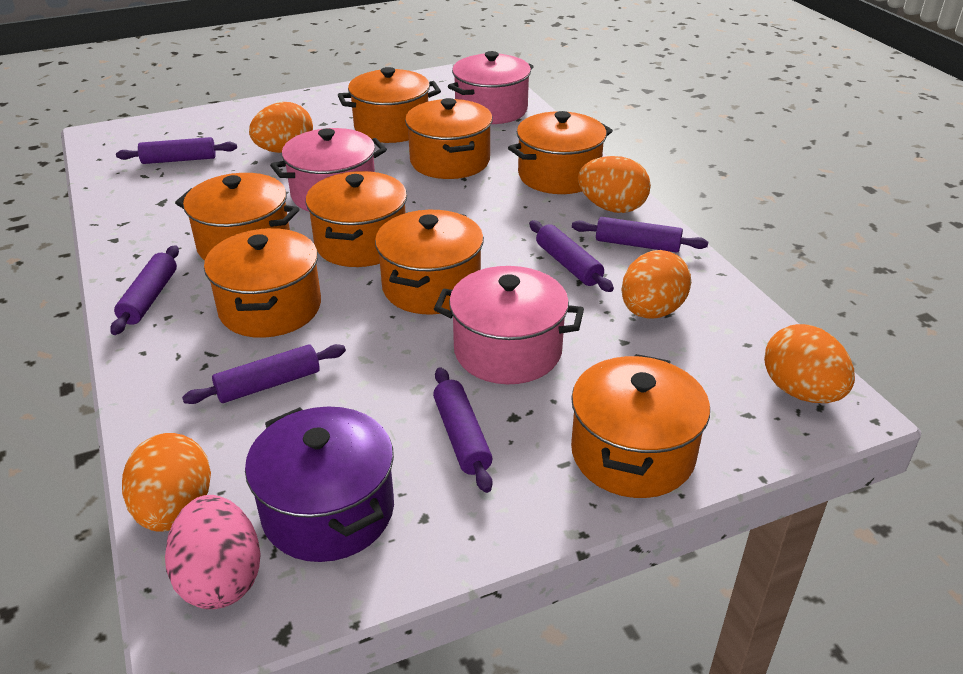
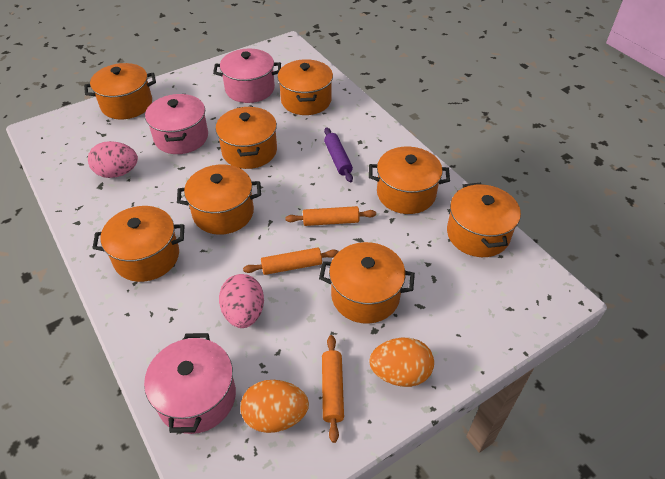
orange egg: [122,433,211,532] [249,102,313,153] [578,156,651,213] [621,250,691,319] [764,324,855,403] = 5 -> [240,380,309,433] [369,338,434,387] = 2
orange rolling pin: none = 0 -> [243,248,339,275] [285,206,376,226] [322,335,344,443] = 3
pink egg: [165,495,261,609] = 1 -> [88,141,138,178] [219,274,264,328] = 2
purple pot: [245,407,394,562] = 1 -> none = 0
purple rolling pin: [110,245,179,335] [116,137,237,164] [182,344,346,404] [433,367,493,493] [529,220,614,292] [572,217,708,253] = 6 -> [324,128,353,182] = 1

